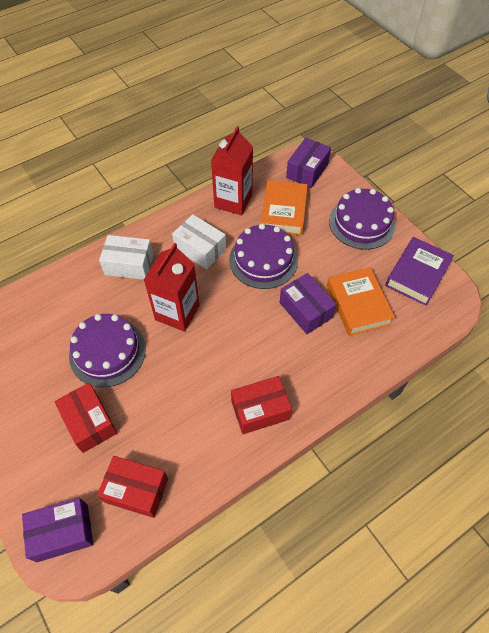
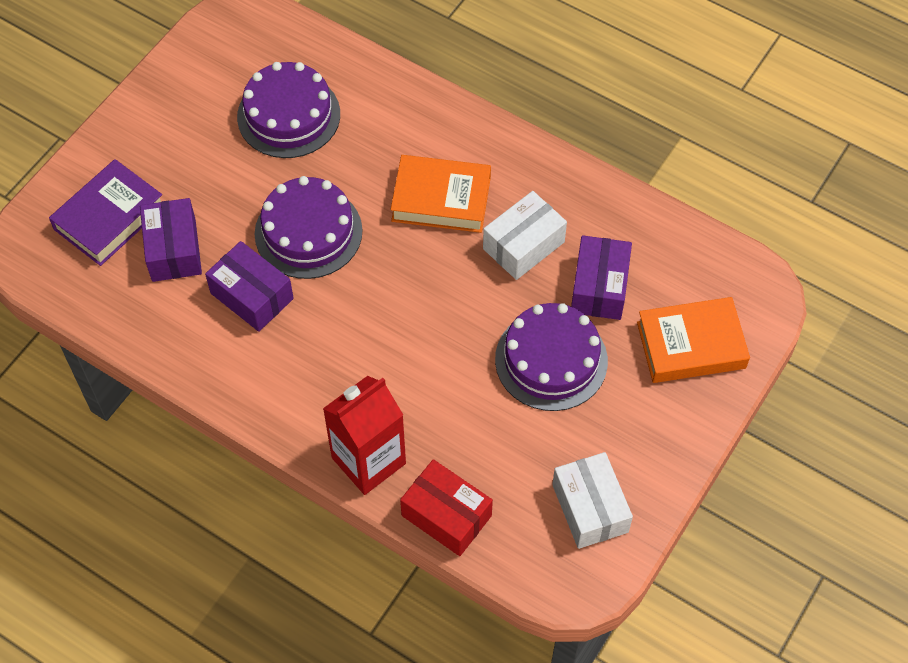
red box: [54,383,117,453] [97,456,168,518] [231,376,292,434] = 3 -> [400,459,493,556] = 1
red carton: [144,243,200,332] [211,126,253,215] = 2 -> [323,376,406,495] = 1

